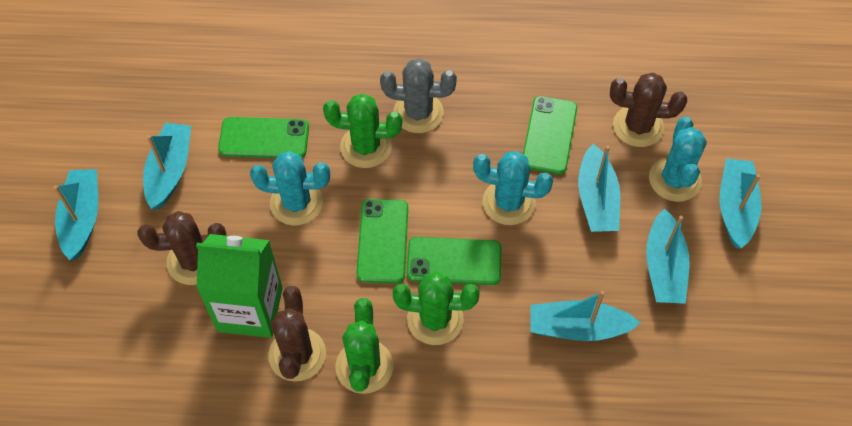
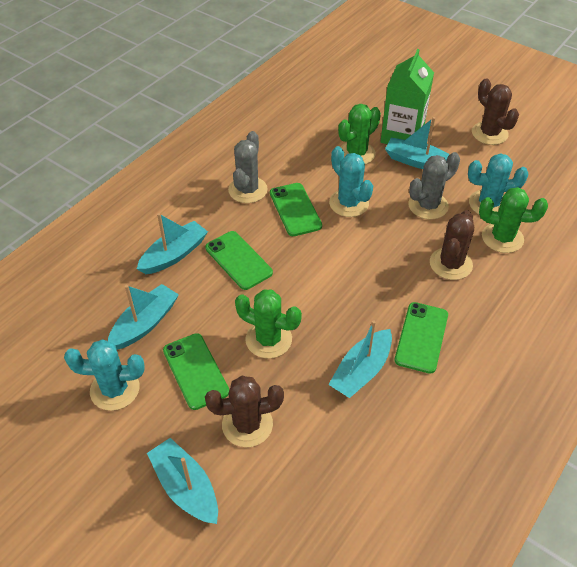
grey cactus: [380,58,457,133] = 1 -> [228,131,268,203] [408,152,460,219] = 2
turquoise boat: [54,169,98,260] [143,123,191,210] [530,291,641,341] [578,144,620,232] [646,208,689,304] [719,158,762,249] = 6 -> [108,284,179,350] [137,213,208,274] [147,438,218,524] [328,320,392,398] [385,117,450,169] = 5

